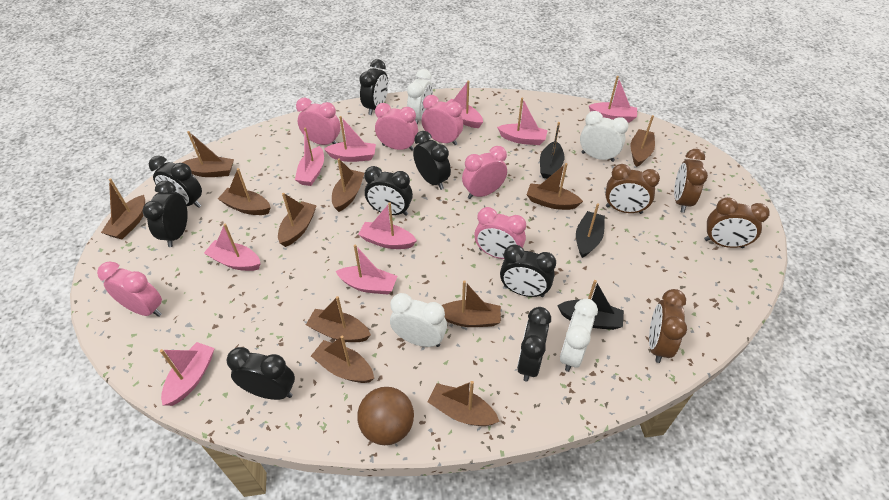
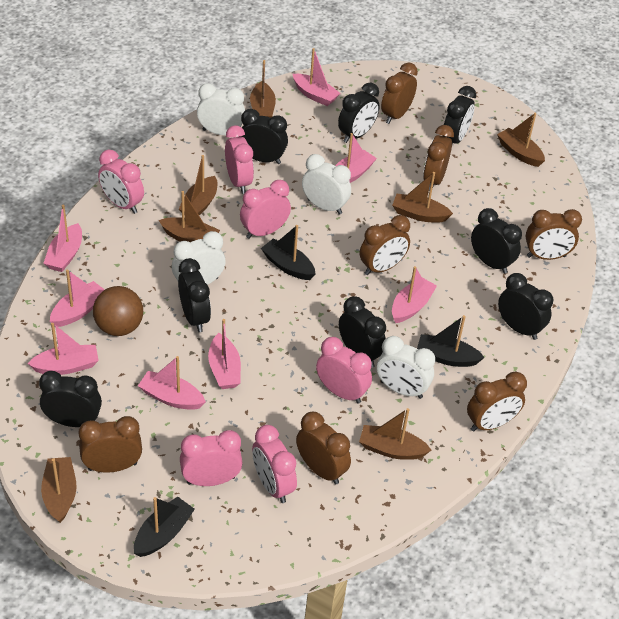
brown boat: [101,178,145,239] [182,131,234,177] [218,168,271,215] [278,193,317,247] [306,296,371,342] [311,335,374,383] [332,158,364,212] [427,381,500,426] [441,280,501,327] [527,163,583,210] [630,115,655,167] = 11 -> [41,457,77,523] [159,191,220,242] [179,155,218,215] [250,60,276,118] [359,408,431,460] [392,172,453,223] [497,113,545,167] = 7
brown clock: [605,164,660,214] [649,289,687,363] [674,149,708,213] [704,197,770,248] = 4 -> [78,416,142,473] [296,412,351,484] [360,215,410,275] [381,62,418,124] [423,125,454,191] [467,372,527,432] [526,209,582,260] = 7
pink boat: [160,342,214,406] [204,224,261,271] [295,127,324,186] [324,116,376,162] [336,244,397,295] [358,202,417,249] [446,81,483,128] [497,98,548,145] [589,76,637,123] = 9 -> [27,323,99,375] [43,205,82,272] [50,270,105,327] [138,356,206,410] [208,319,241,389] [293,48,341,106] [335,133,377,183] [392,266,437,323] = 8

